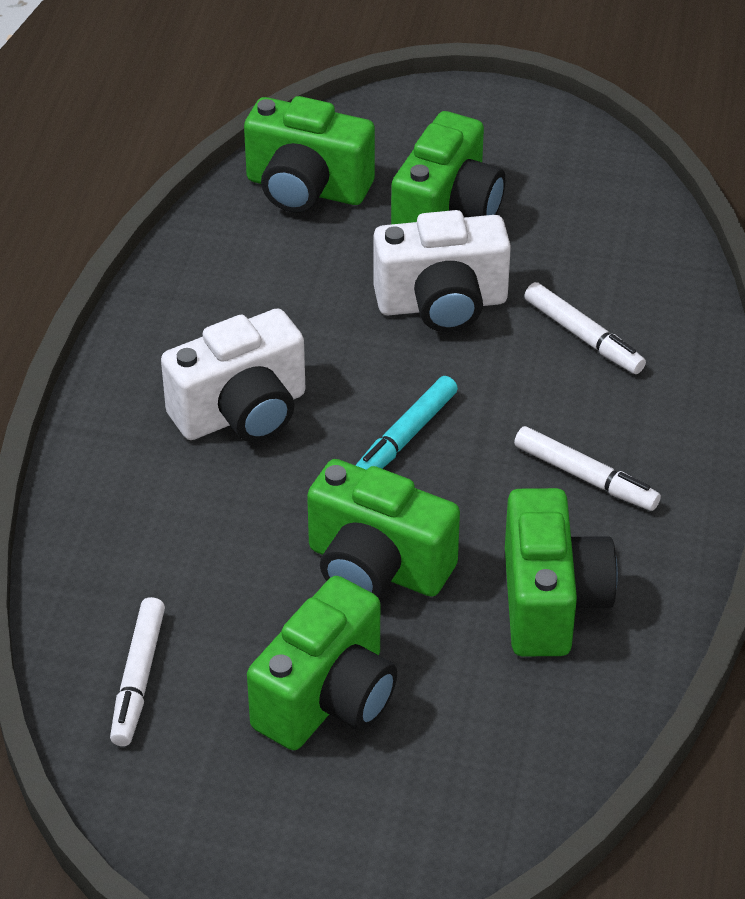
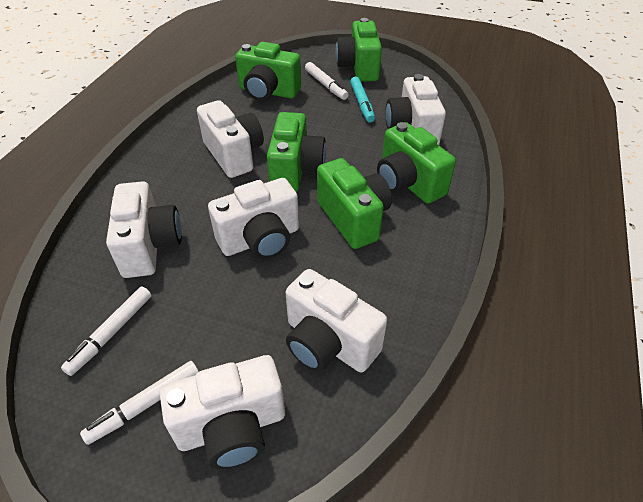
white camera: [161,308,305,442] [373,210,511,332] = 2 -> [106,181,182,278] [160,355,285,469] [197,100,264,178] [208,178,299,259] [286,269,387,373] [385,74,446,145] = 6

